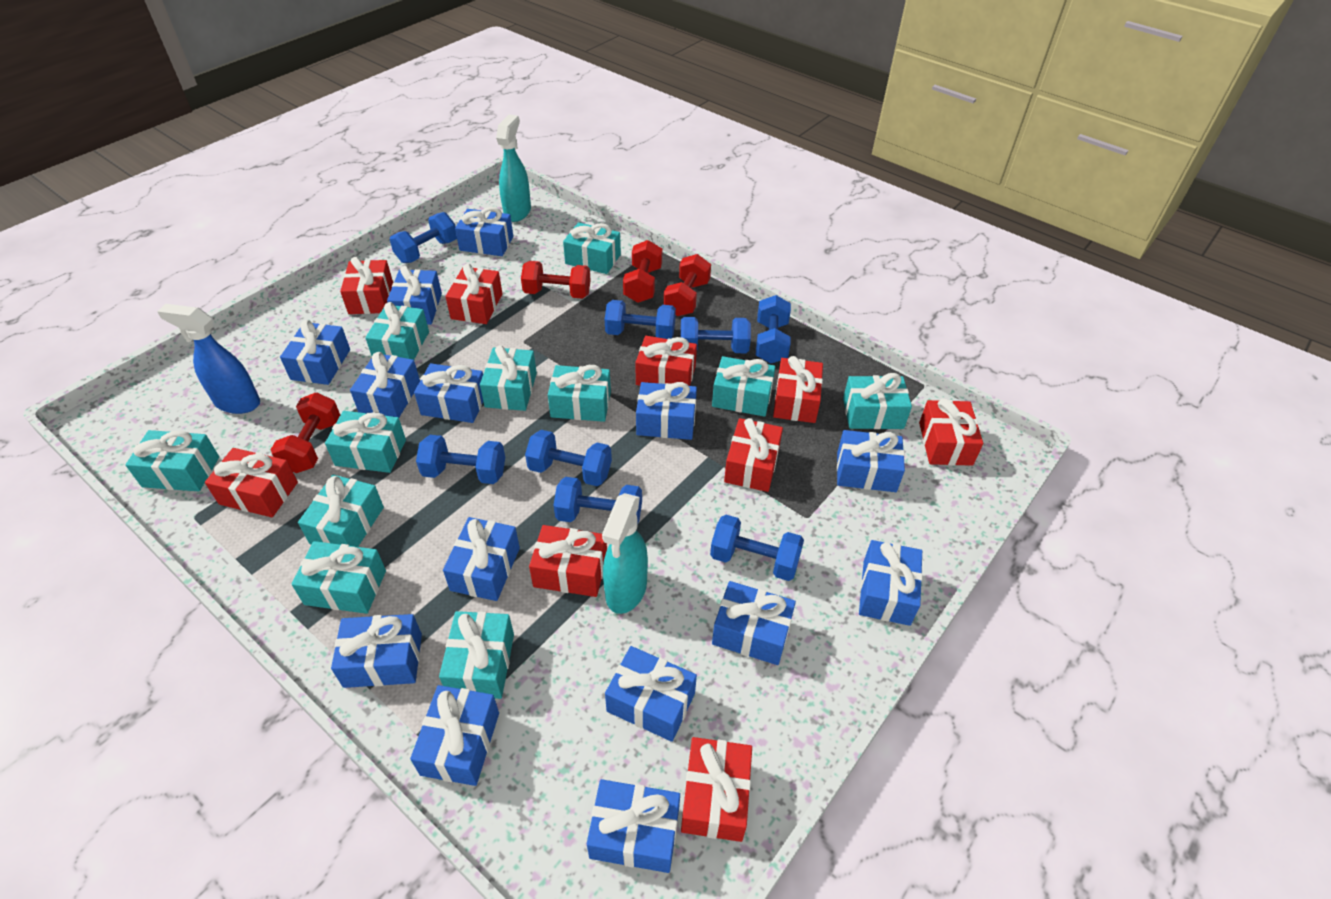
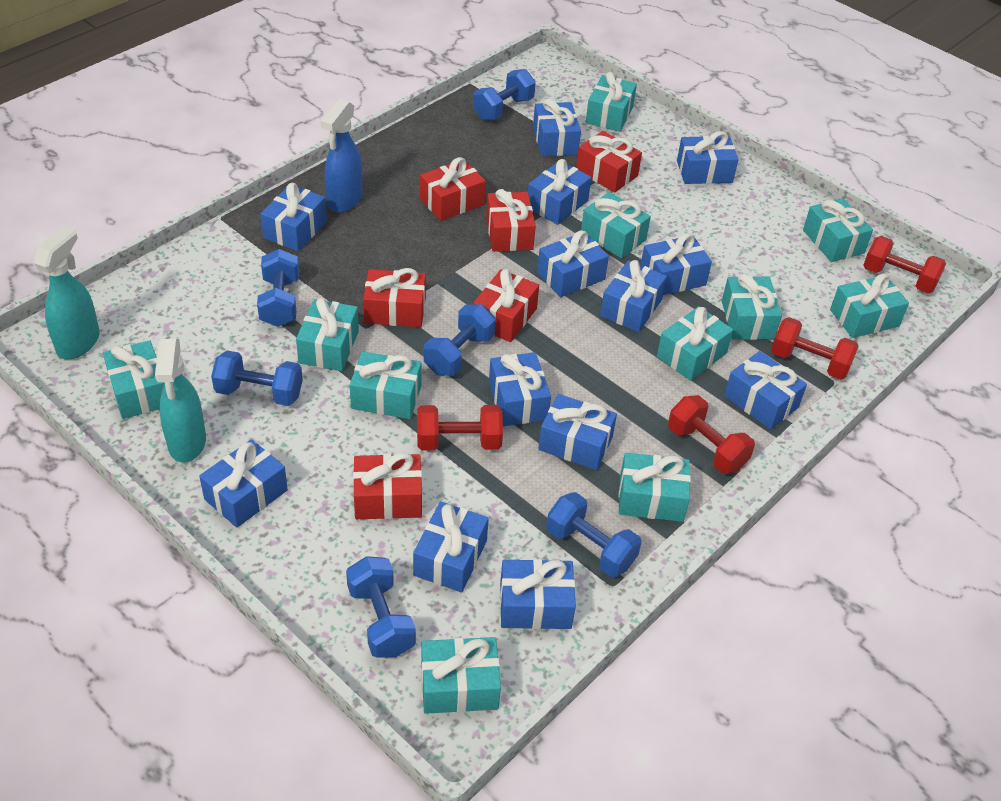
blue dumbbell: [390,212,457,263] [416,435,505,484] [525,430,612,486] [553,477,642,524] [605,300,676,339] [680,317,751,353] [710,515,804,581] [756,295,791,363] = 8 -> [211,351,303,406] [257,249,299,327] [346,556,416,658] [424,304,496,376] [473,69,536,121] [546,492,641,577] = 6
blue gift: [280,320,350,385] [331,614,422,688] [350,352,420,417] [387,266,442,325] [410,685,499,786] [414,363,483,423] [443,517,520,601] [455,207,513,256] [587,779,680,873] [605,646,697,742] [636,382,697,440] [712,581,796,665] [837,430,905,492] [859,540,922,626] = 14 -> [199,439,288,528] [260,183,327,251] [413,501,489,592] [489,352,551,426] [500,559,576,629] [528,159,591,225] [533,99,581,156] [537,230,609,297] [538,394,617,470] [600,260,667,332] [641,233,712,295] [677,131,739,184] [724,351,807,430] = 13
red gift: [205,448,298,517] [340,257,393,314] [445,264,503,324] [529,525,607,597] [635,336,697,386] [681,737,752,842] [724,418,783,492] [773,356,823,423] [919,398,983,466] = 9 -> [353,453,422,519] [363,268,426,327] [420,157,486,221] [473,269,539,342] [486,189,536,252] [576,131,642,193] = 6

